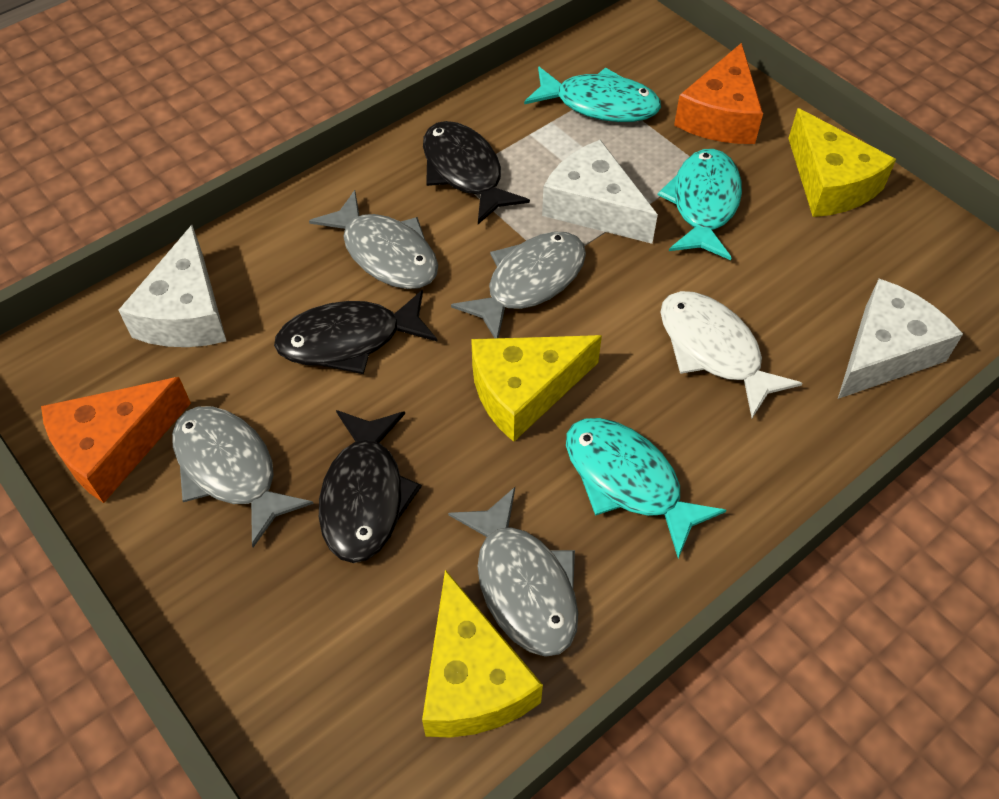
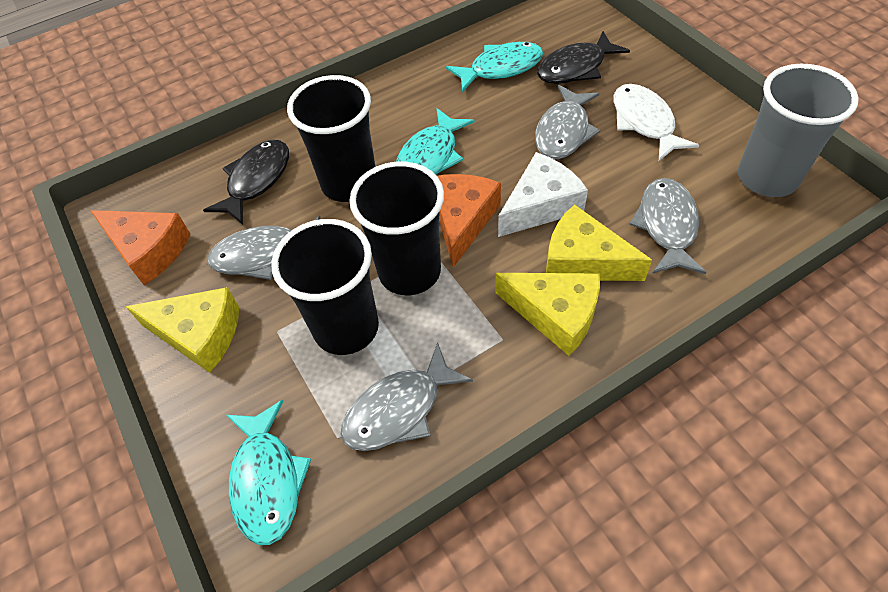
black cup: none = 0 -> [271,219,379,355] [287,75,375,202] [350,162,444,295] = 3
black fish: [274,290,438,374] [319,410,422,563] [423,121,530,224] = 3 -> [203,140,289,225] [537,31,630,84] = 2
grey cup: none = 0 -> [738,64,859,197] = 1
white cheese: [119,225,226,347] [542,140,658,244] [838,279,963,399] = 3 -> [498,152,588,237] = 1

